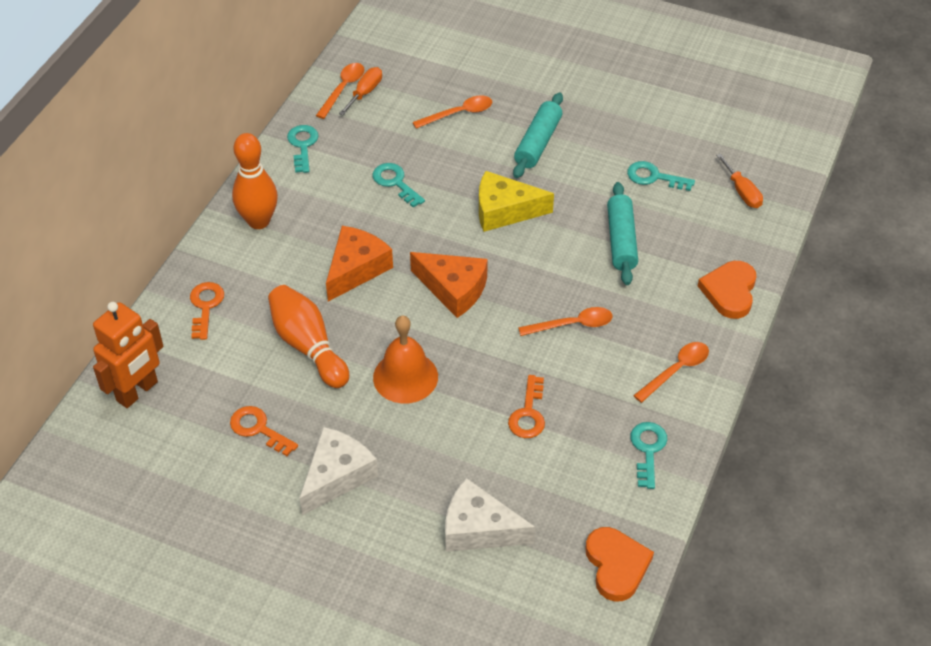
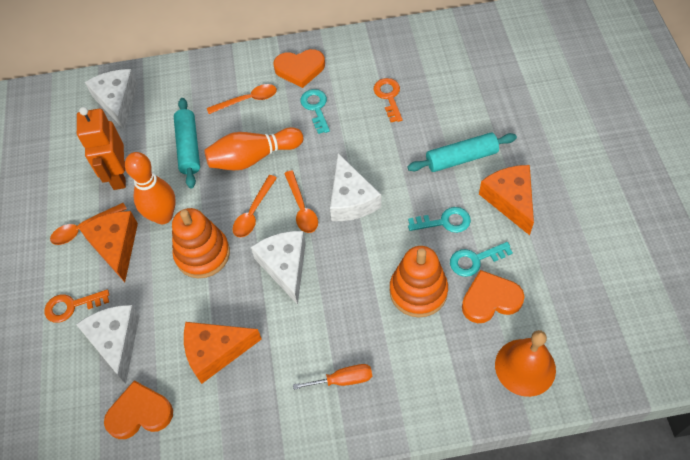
orange cheese: [326,226,393,301] [410,252,488,318] = 2 -> [79,211,138,282] [184,322,262,384] [479,165,534,235] = 3
orange heart: [586,527,654,602] [698,261,757,319] = 2 -> [104,381,173,439] [273,49,325,88] [462,270,525,323] = 3
orange key: [190,282,224,340] [230,406,298,456] [508,375,545,438] = 3 -> [44,290,109,323] [374,78,403,122] = 2
orange screwdriver: [339,67,382,115] [716,154,763,208] = 2 -> [293,364,372,390] = 1
orange stacking toy: none = 0 -> [172,208,230,278] [390,246,448,318] = 2
turquoise key: [287,125,319,173] [373,163,425,208] [627,161,695,191] [630,422,667,489] = 4 -> [300,89,330,134] [408,207,471,233] [450,242,513,277] = 3
white cheese: [299,427,378,515] [445,478,535,552] = 2 -> [76,305,139,383] [85,69,137,130] [251,231,306,305] [330,153,381,221] = 4
yellow cheese: [479,171,554,232] = 1 -> none = 0

